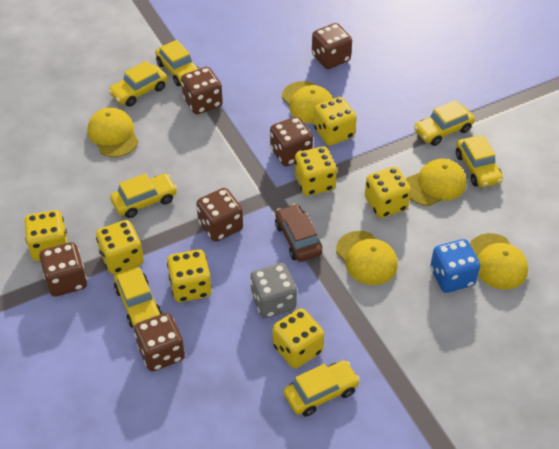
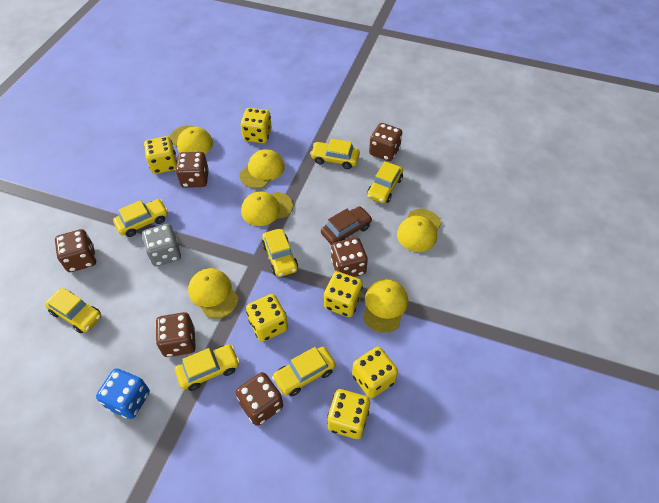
yellow cap: [87,107,138,157] [282,81,333,124] [336,231,398,285] [406,158,466,206] [470,233,528,290] = 5 -> [170,125,213,154] [188,268,239,319] [240,149,285,189] [241,191,293,226] [363,279,408,333] [397,209,441,252] = 6
yellow dice: [24,210,68,261] [96,220,144,274] [167,249,212,302] [272,308,324,369] [295,146,337,196] [314,97,357,146] [365,167,411,218] = 7 -> [144,136,177,174] [240,108,272,143] [246,294,288,342] [324,272,363,317] [327,389,370,439] [352,347,398,398] = 6

